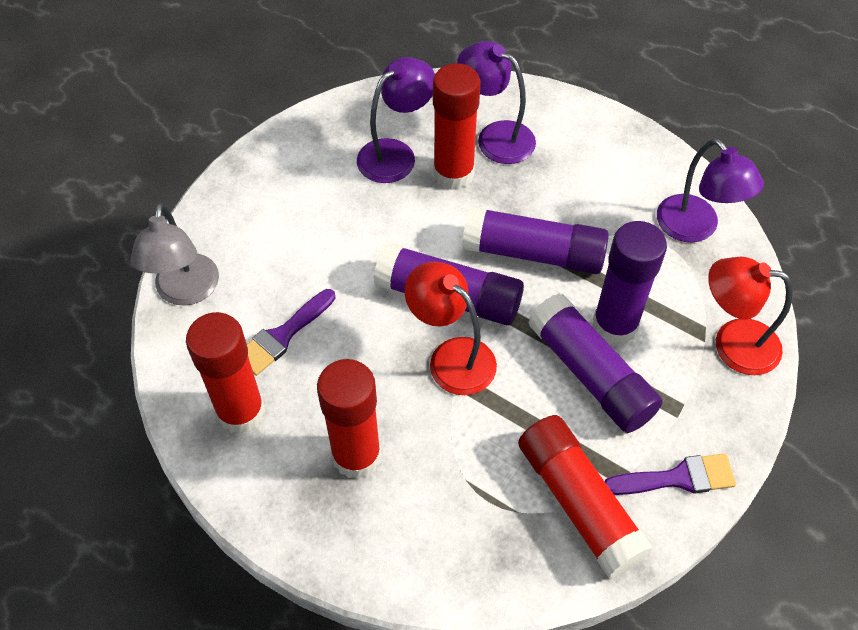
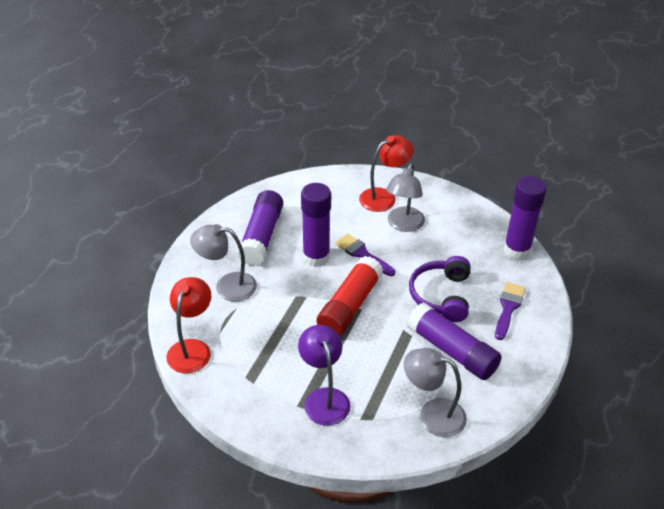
grey lamp: [130,203,219,306] = 1 -> [190,224,257,302] [386,163,425,232] [404,348,467,437] = 3
purple headphones: none = 0 -> [409,256,471,322] = 1
purple lamp: [357,57,435,183] [457,41,536,164] [657,139,764,243] = 3 -> [298,325,350,426] = 1
red glue stick: [186,312,265,434] [317,359,381,479] [433,63,481,190] [518,415,654,579] = 4 -> [317,256,383,336] = 1

